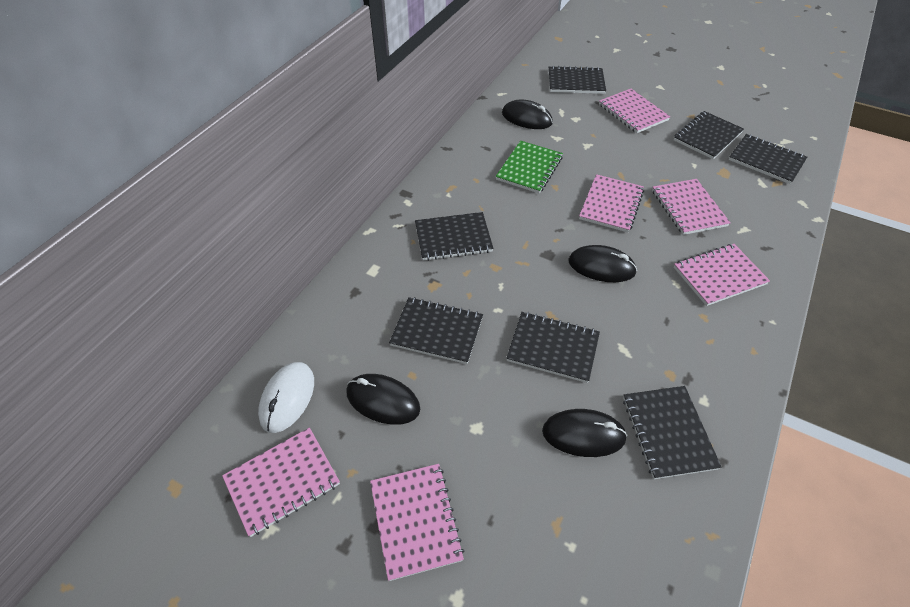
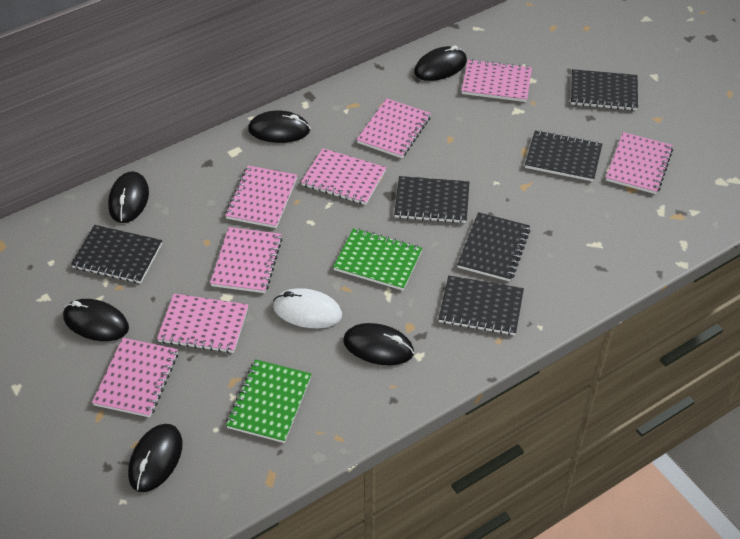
black mouse: [346,374,420,425] [502,100,553,129] [542,409,627,457] [569,245,637,282] = 4 -> [63,299,129,341] [108,171,149,223] [128,424,182,492] [248,111,310,143] [343,323,414,365] [414,45,467,81] = 6
black notebook: [389,297,483,364] [415,212,493,261] [506,312,600,383] [549,65,606,94] [623,386,722,479] [674,111,744,159] [729,134,807,184] = 7 -> [71,225,162,284] [394,176,469,223] [438,276,524,335] [457,212,530,282] [525,130,602,182] [571,69,638,111] = 6
green notebook: [496,141,563,194] = 1 -> [226,359,312,443] [333,228,422,290] = 2
pink notebook: [222,428,340,537] [370,464,464,581] [579,174,644,232] [599,89,670,133] [652,179,731,235] [674,244,770,306] = 6 -> [92,338,178,417] [157,294,248,353] [210,227,282,293] [225,166,297,228] [301,148,386,205] [357,98,431,158] [462,59,532,102] [606,132,673,194] = 8

